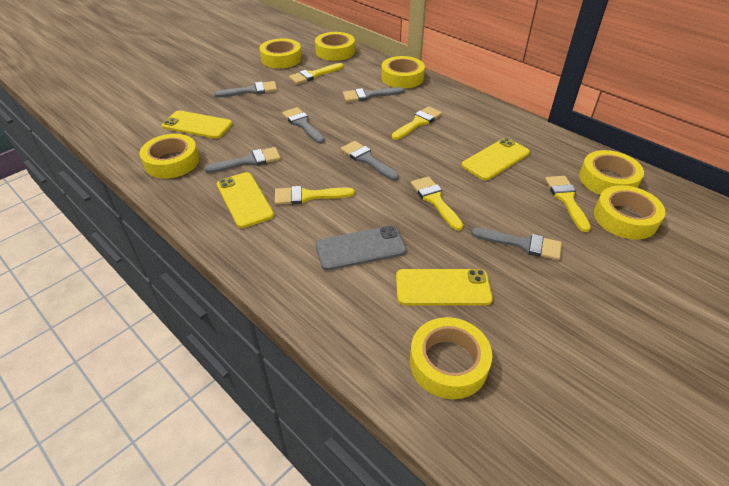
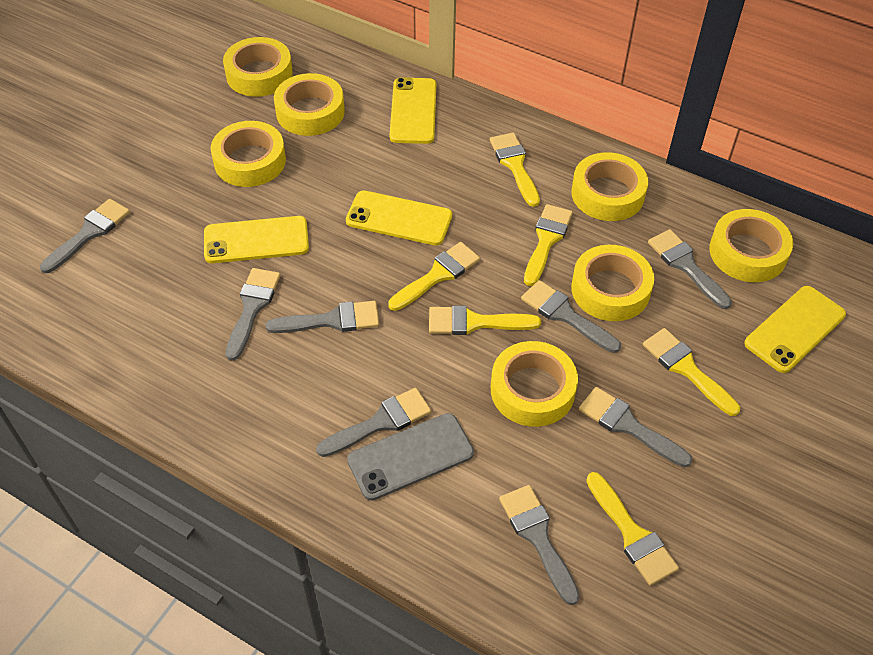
grey brush: [205,147,281,173] [214,81,277,97] [282,107,325,144] [341,141,399,181] [343,87,405,102] [471,228,562,260] = 6 -> [40,199,130,273] [225,268,280,361] [265,301,379,333] [316,388,432,457] [499,485,580,605] [521,280,621,353] [579,387,692,467] [648,229,732,309] = 8
yellow brush: [275,186,355,205] [289,63,344,84] [392,106,442,140] [411,176,463,231] [545,176,591,232] = 5 -> [388,242,480,311] [429,305,541,335] [490,133,540,207] [524,204,573,286] [586,472,679,586] [643,328,740,416] = 6

